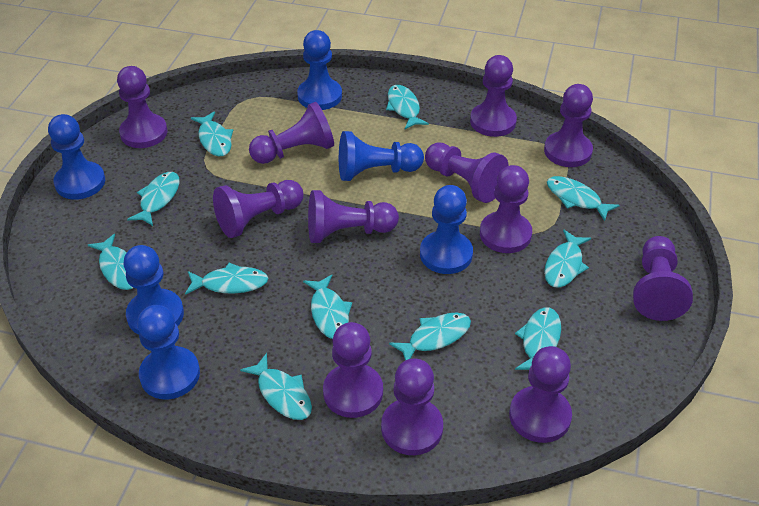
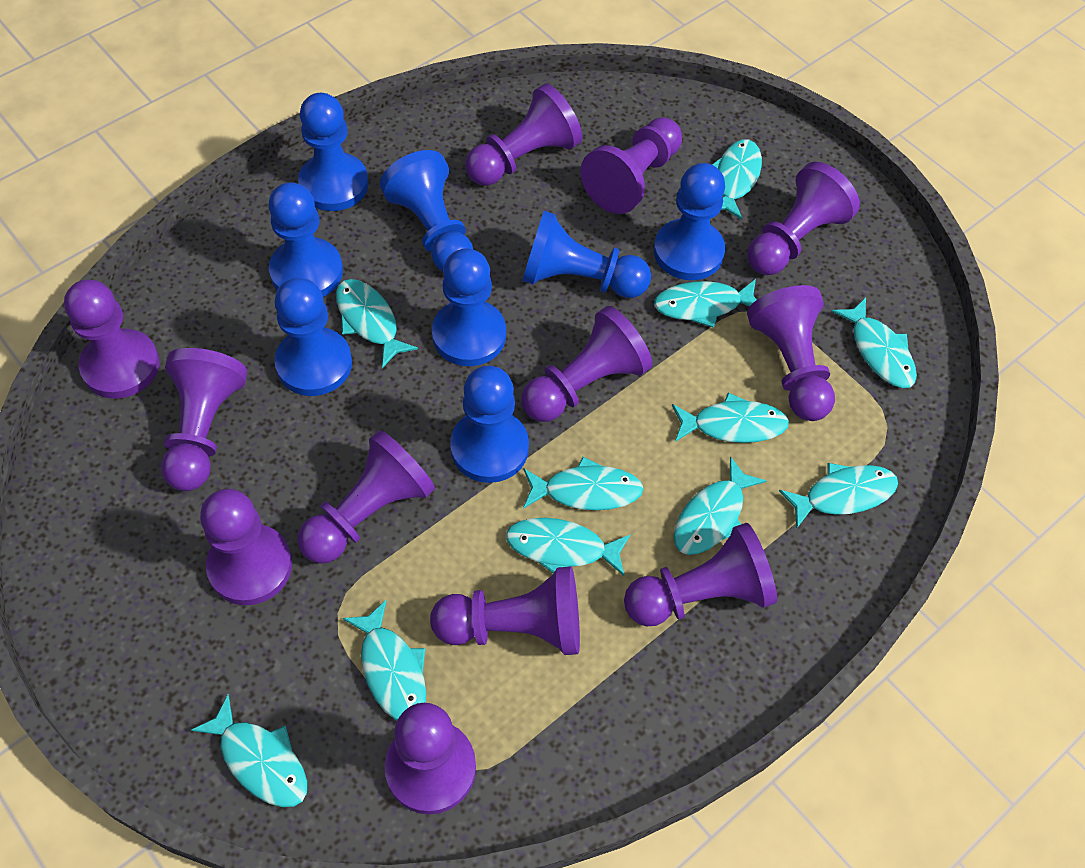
blue pawn: [48,114,105,200] [123,245,184,335] [137,305,200,399] [297,30,342,110] [339,131,424,181] [420,185,473,274] = 6 -> [268,182,343,297] [274,278,352,396] [298,93,369,211] [380,150,473,272] [432,248,506,366] [450,366,529,483] [522,211,651,298] [654,163,725,280] = 8

